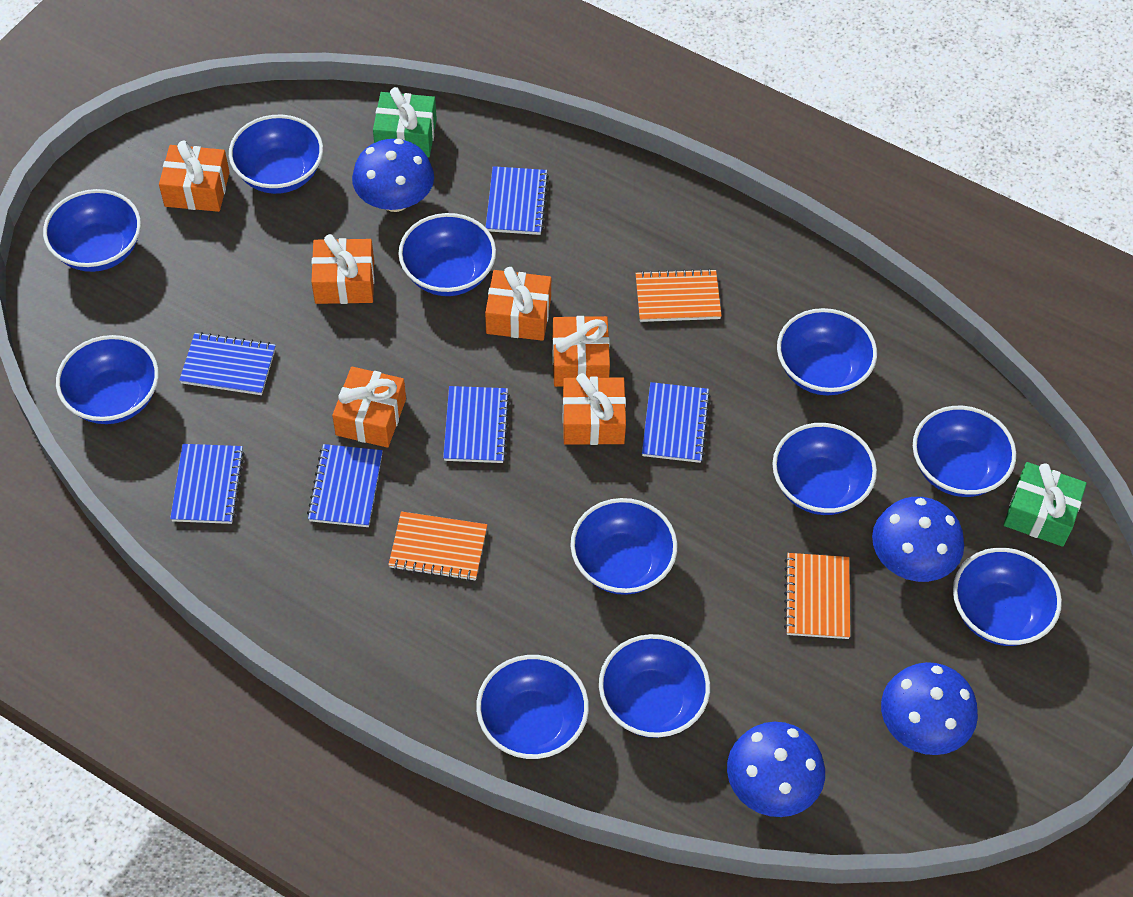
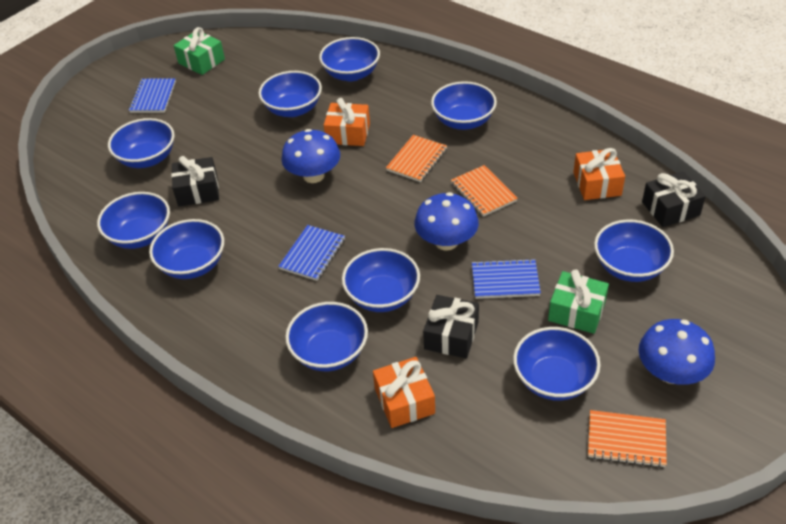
black gift: none = 0 -> [171,156,219,207] [423,295,479,358] [642,171,706,227] = 3
blue bowl: [43,189,141,272] [56,335,159,424] [229,115,323,194] [398,213,496,296] [476,655,589,759] [570,498,678,595] [599,634,710,738] [772,423,877,515] [777,308,877,395] [913,406,1016,497] [953,548,1062,646] = 11 -> [97,192,170,249] [108,118,174,168] [149,219,224,279] [259,71,322,117] [285,302,368,371] [319,37,380,82] [342,248,420,312] [431,81,497,130] [513,327,600,401] [594,220,674,282] = 10
blue mushroom: [352,139,434,212] [727,722,825,817] [872,497,964,582] [881,662,978,755] = 4 -> [281,129,340,183] [414,192,479,251] [639,319,715,385] = 3
blue notebook: [170,444,245,524] [179,332,276,395] [307,444,383,527] [443,386,510,463] [486,166,549,235] [642,382,711,463] = 6 -> [129,78,176,113] [278,225,345,281] [472,258,541,299] = 3
orange gift: [159,140,230,212] [311,234,374,304] [332,367,406,448] [485,267,551,341] [552,316,610,387] [562,373,626,445] = 6 -> [324,98,370,146] [373,357,435,428] [573,148,625,200] = 3

